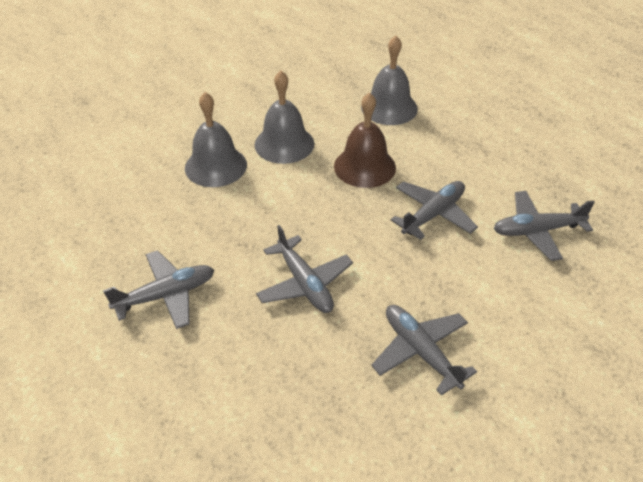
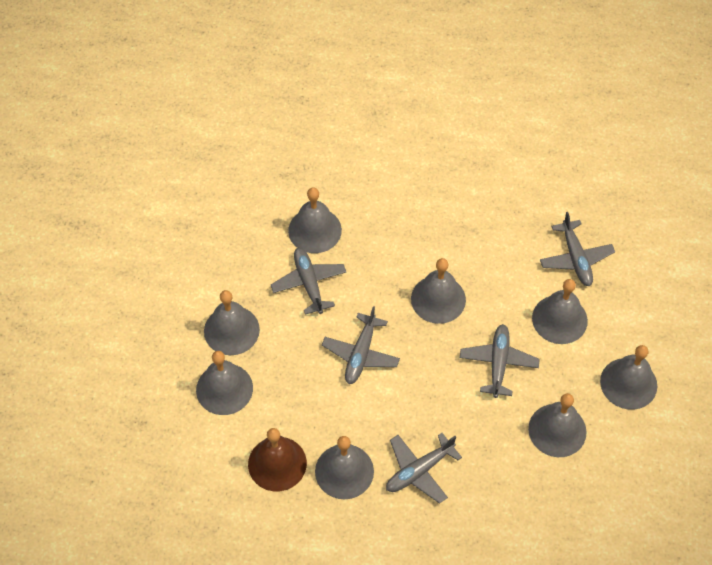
grey bell: [185,92,247,187] [255,70,315,164] [361,35,418,125] = 3 -> [196,351,253,415] [204,290,260,355] [288,187,342,253] [315,436,374,499] [411,258,466,324] [528,393,587,457] [532,279,588,344] [600,345,657,410] = 8

